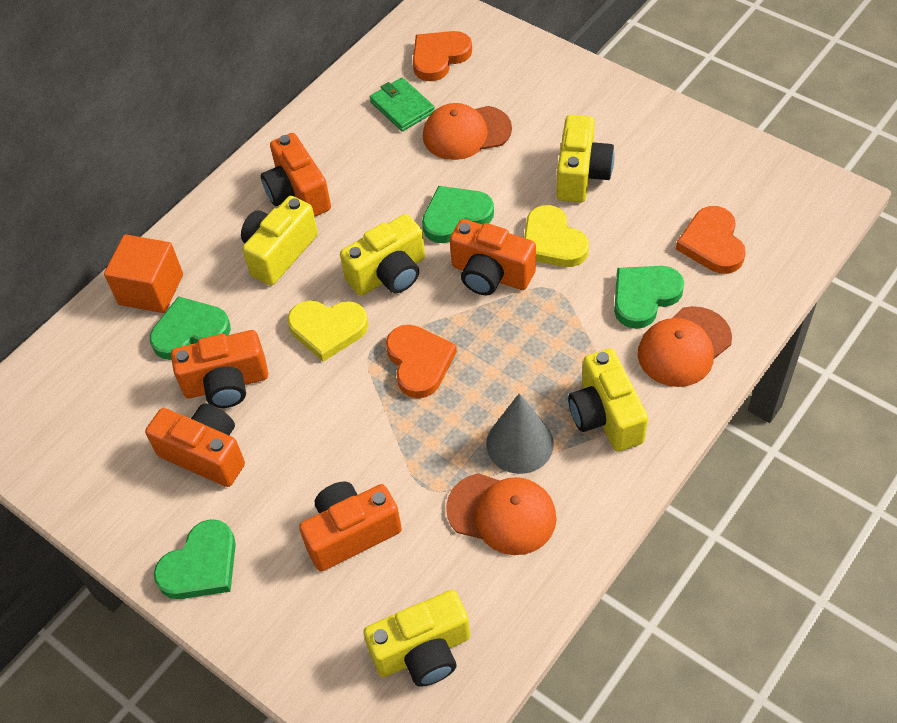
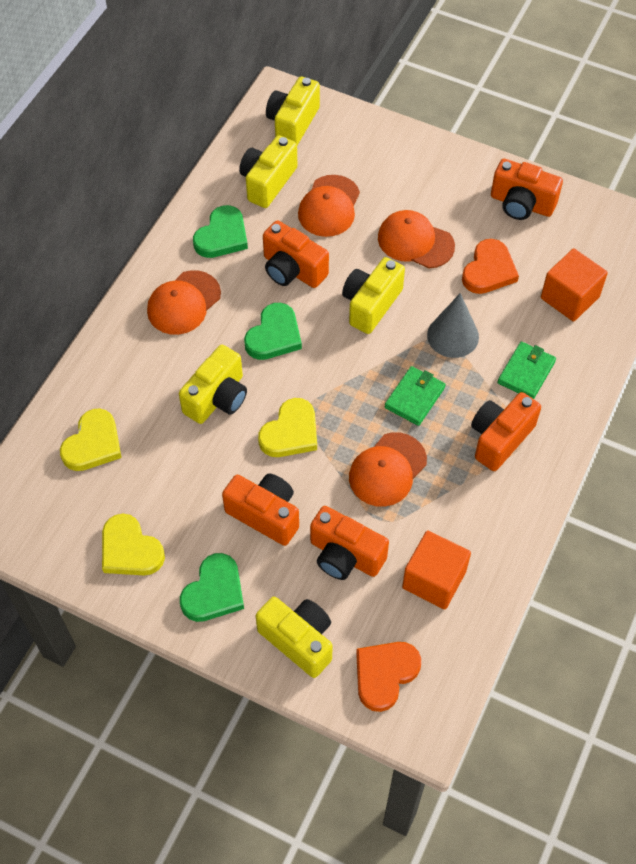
green heart: [150,296,231,360] [154,519,236,599] [422,186,494,243] [614,266,684,329] = 4 -> [180,553,244,622] [193,205,248,258] [244,303,302,360] = 3
green wallet: [369,78,435,131] = 1 -> [384,366,446,426] [497,342,556,399] = 2
orange cap: [423,103,512,160] [446,473,557,555] [638,306,732,387] = 3 -> [147,270,221,335] [298,175,360,237] [349,432,427,507] [378,210,455,268] = 4
orange cube: [104,235,183,313] = 1 -> [402,531,471,610] [541,248,608,322] = 2
orange heart: [386,325,457,398] [413,31,472,81] [676,206,746,274] = 3 -> [356,642,421,712] [462,239,519,294] = 2
yellow heart: [287,300,368,362] [524,205,589,267] = 2 -> [60,409,122,471] [102,514,165,576] [258,398,317,457] = 3

